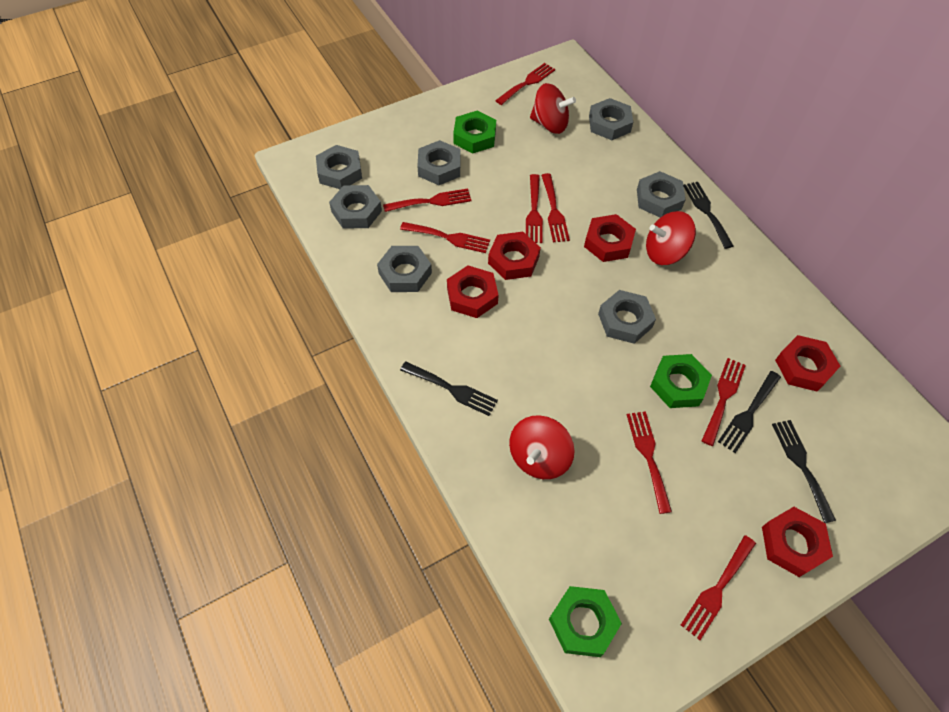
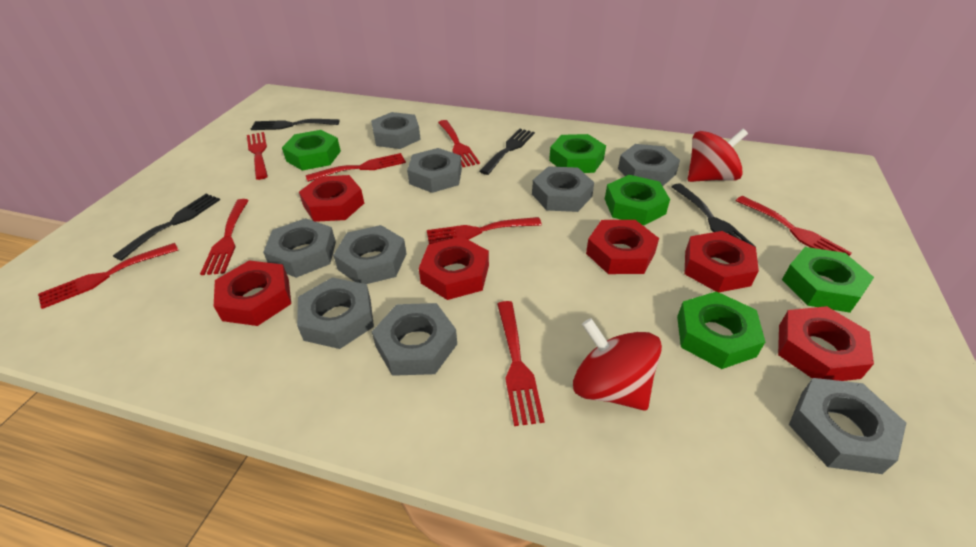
green nut: [453,111,496,154] [549,586,622,657] [650,354,712,408] = 3 -> [282,130,341,171] [549,134,606,173] [605,175,670,225] [677,291,765,369] [782,247,874,313] = 5
grey nut: [316,145,362,189] [329,185,382,229] [377,246,432,292] [417,140,460,185] [589,98,633,140] [598,290,656,344] [637,171,686,218] = 7 -> [263,218,336,278] [297,277,374,349] [333,225,407,284] [371,112,421,149] [372,303,457,376] [407,148,462,193] [532,166,594,212] [618,144,680,186] [789,378,906,474] = 9
red nut: [447,266,499,318] [488,232,541,280] [584,214,636,262] [762,507,833,577] [775,335,840,392] = 5 -> [214,261,291,326] [299,175,364,222] [419,237,489,300] [586,220,659,274] [685,231,759,292] [778,306,874,381] = 6
red spinning top: [509,415,575,479] [530,83,576,134] [646,211,696,265] = 3 -> [573,318,662,411] [688,129,748,182] = 2

